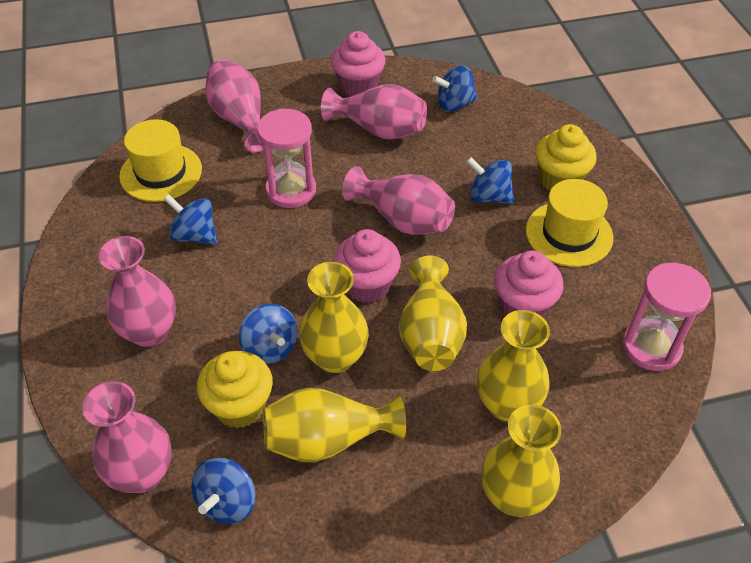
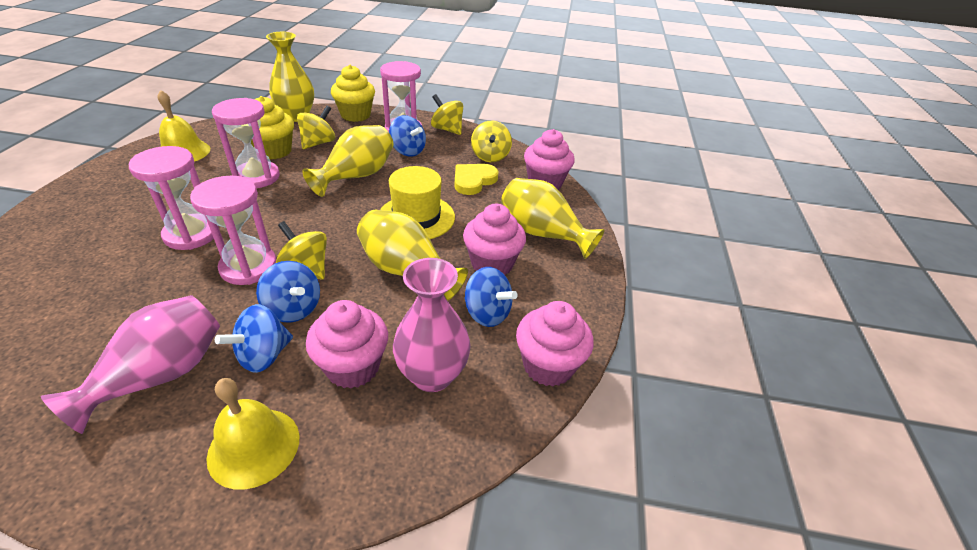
blue spinning top: [164,194,217,245] [191,458,256,524] [239,304,298,364] [432,65,477,112] [466,157,514,204] = 5 -> [215,304,293,373] [256,261,320,323] [389,115,426,157] [464,267,518,327] = 4
pink cupcake: [331,31,386,96] [333,229,401,303] [494,250,564,317] = 3 -> [306,300,388,389] [463,204,526,275] [516,301,593,387] [524,129,575,190] = 4
pink hourglass: [257,109,316,208] [622,263,711,371] = 2 -> [129,146,214,250] [190,176,276,285] [212,98,280,188] [380,61,422,132] = 4
pink vase: [82,381,172,493] [98,236,176,347] [205,59,264,153] [321,84,427,139] [342,166,455,235] = 5 -> [41,295,220,434] [393,258,471,392] = 2
yellow bell: none = 0 -> [157,90,210,162] [206,378,299,490] = 2
yellow hat: [119,119,202,202] [526,179,613,267] = 2 -> [380,166,455,239] = 1
yellow heart: none = 0 -> [455,164,499,195] = 1
yellow spinning top: none = 0 -> [276,221,327,280] [297,106,335,149] [431,94,463,135] [471,121,512,162] = 4
yellow vase: [263,387,406,462] [299,262,369,373] [399,256,467,371] [477,310,550,422] [481,404,561,517] = 5 -> [266,32,314,122] [302,125,394,197] [357,209,468,301] [501,178,605,259] = 4

